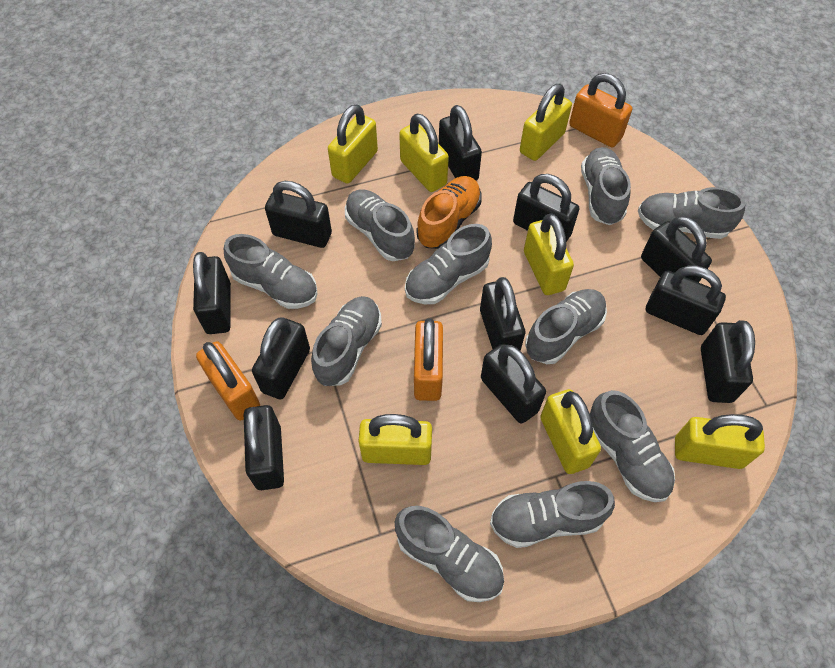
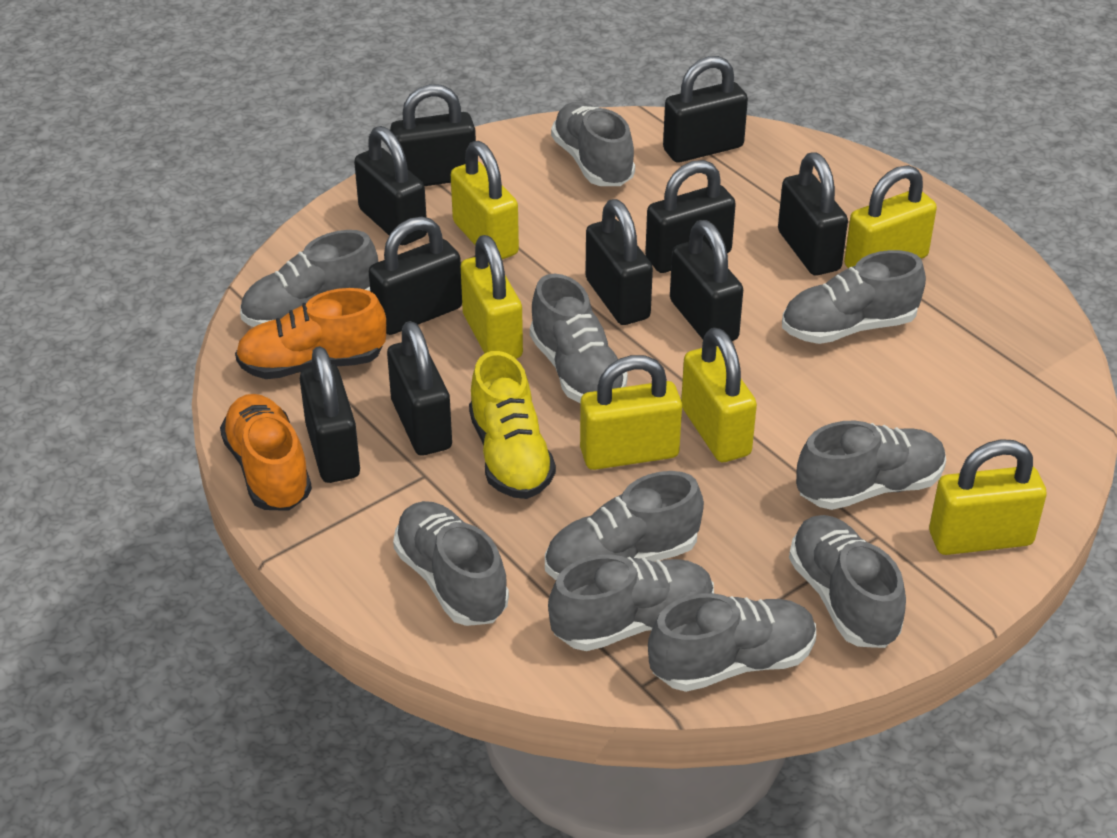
black padlock: [193,252,231,334] [244,405,284,490] [252,317,310,399] [265,181,332,248] [439,105,482,180] [480,277,525,351] [481,344,546,423] [513,174,579,242] [641,216,712,282] [646,265,726,335] [701,320,755,403] = 11 -> [300,346,360,483] [354,126,427,245] [369,216,462,335] [387,321,452,456] [390,84,476,186] [585,199,653,325] [645,160,736,273] [663,56,748,163] [670,220,743,346] [778,152,848,275] = 10
orange padlock: [196,341,260,421] [414,318,443,401] [569,73,632,147] = 3 -> none = 0
orange shoe: [416,176,481,249] = 1 -> [220,394,312,510] [235,288,386,379] = 2
yellow padlock: [328,104,378,184] [359,414,432,465] [399,113,449,192] [520,84,572,161] [524,213,574,295] [540,389,601,474] [675,414,765,469] = 7 -> [451,141,519,259] [461,235,523,359] [580,355,682,470] [681,328,757,462] [844,165,937,268] [929,439,1047,555] = 6
yellow shoe: none = 0 -> [469,351,556,499] = 1

